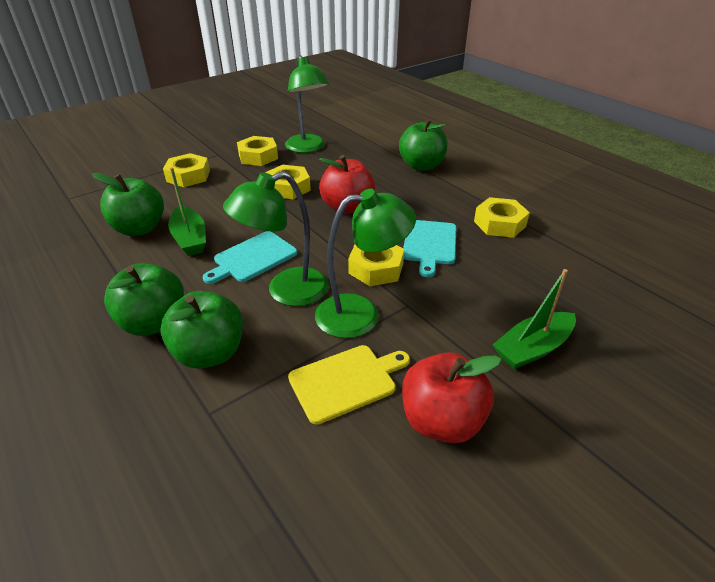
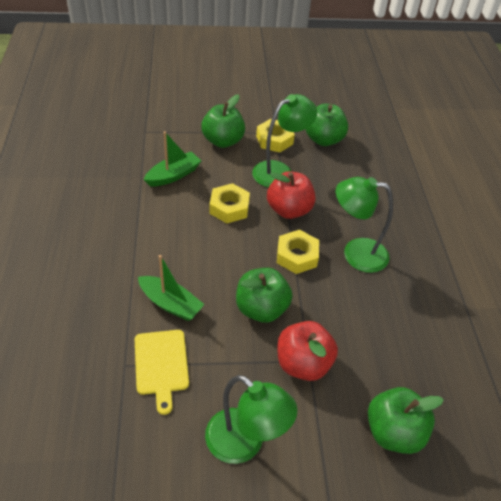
turquoise cutting board: [203,231,297,284] [403,220,457,277] = 2 -> none = 0
yellow nut: [163,153,210,187] [237,136,278,166] [265,165,311,199] [348,244,404,286] [474,197,530,238] = 5 -> [209,183,250,223] [256,119,295,152] [277,230,319,274] = 3

